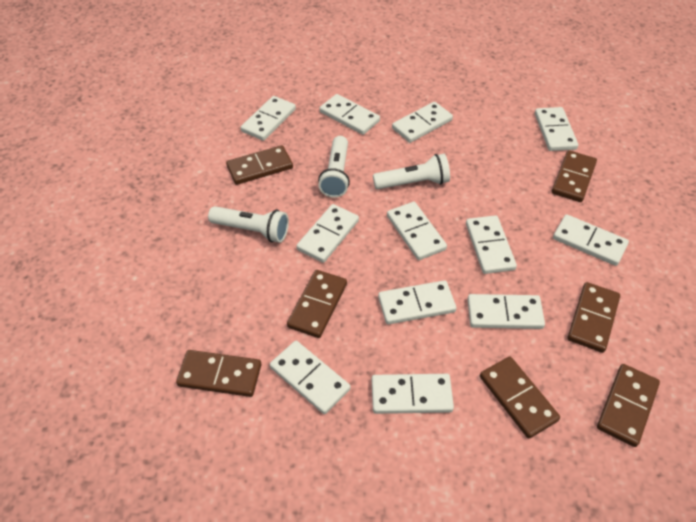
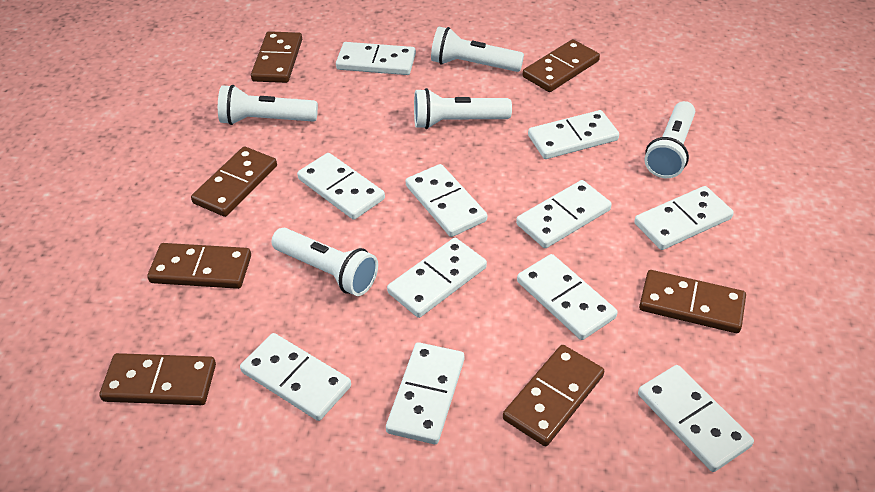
white domino: [241,96,296,141] [270,341,351,414] [297,204,359,263] [320,94,380,135] [372,374,454,414] [378,280,456,324] [387,202,447,260] [392,102,453,143] [466,215,517,274] [467,294,545,329] [535,107,578,151] [553,214,629,266] = 12 -> [240,333,351,421] [297,153,385,220] [336,42,416,75] [386,342,464,444] [387,238,487,318] [406,164,487,237] [516,180,612,248] [517,254,617,340] [528,110,619,159] [634,186,734,250] [638,365,754,472] = 11
white flashlight: [208,206,289,243] [318,136,350,198] [373,154,450,189] = 3 -> [218,85,318,125] [272,228,378,296] [414,88,512,129] [431,27,524,72] [644,101,695,178] = 5

